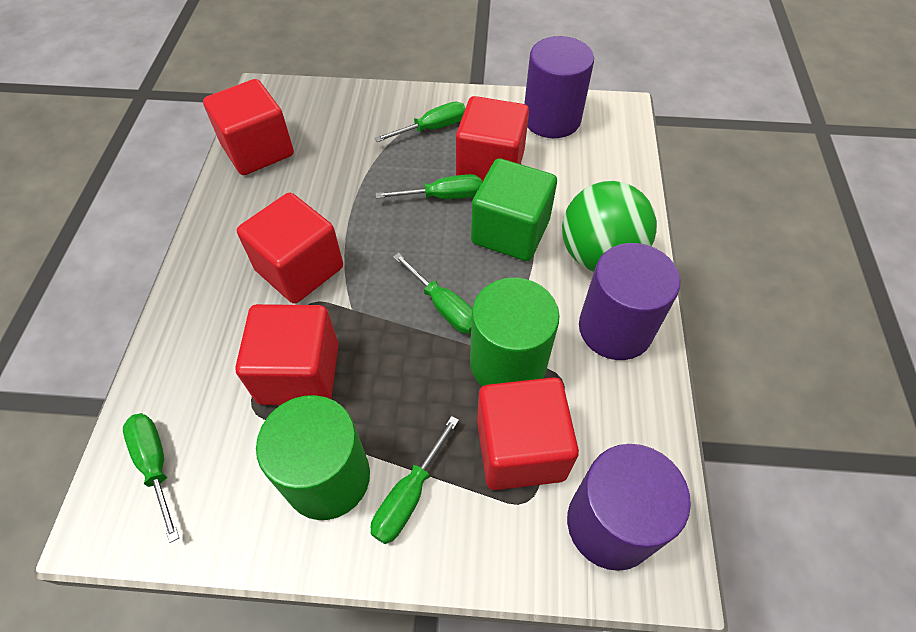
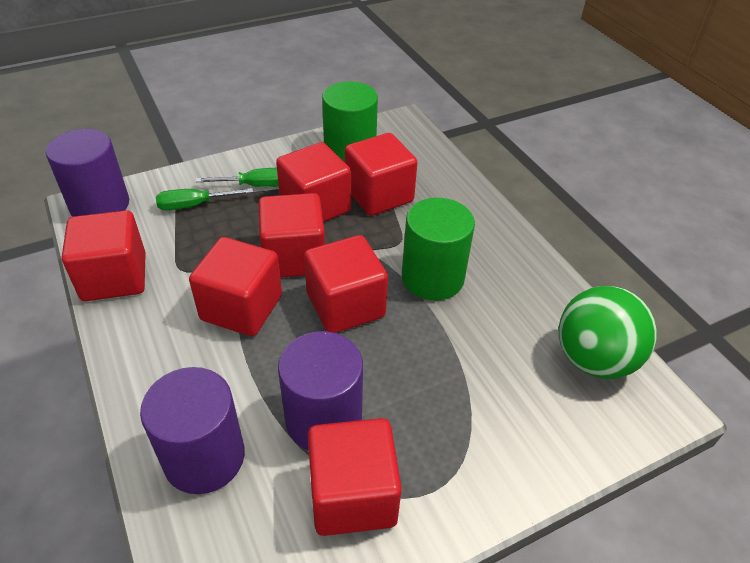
green cube: [471,158,557,261] = 1 -> none = 0
green screwdriver: [123,413,179,543] [371,416,459,544] [374,102,465,142] [376,174,482,199] [393,253,472,334] = 5 -> [156,188,253,210] [196,168,279,187] = 2
red cube: [203,79,294,175] [235,304,339,405] [237,192,343,304] [456,96,529,182] [477,377,579,490] = 5 -> [62,210,146,301] [189,237,282,336] [258,193,325,277] [276,142,351,222] [304,235,388,333] [308,418,402,536] [345,133,418,216] = 7

